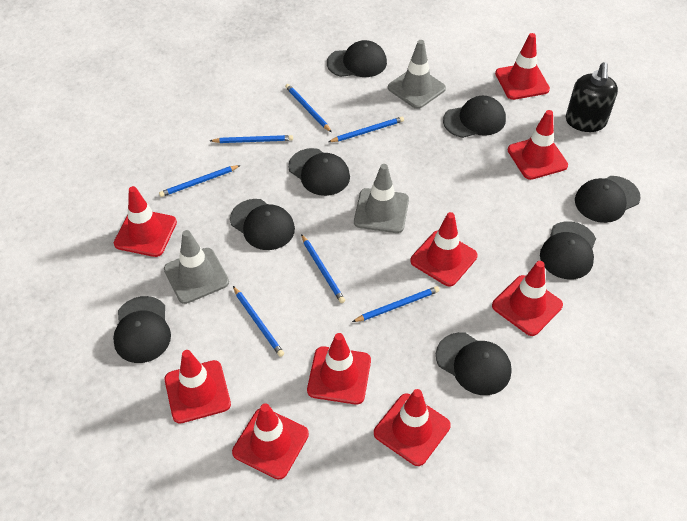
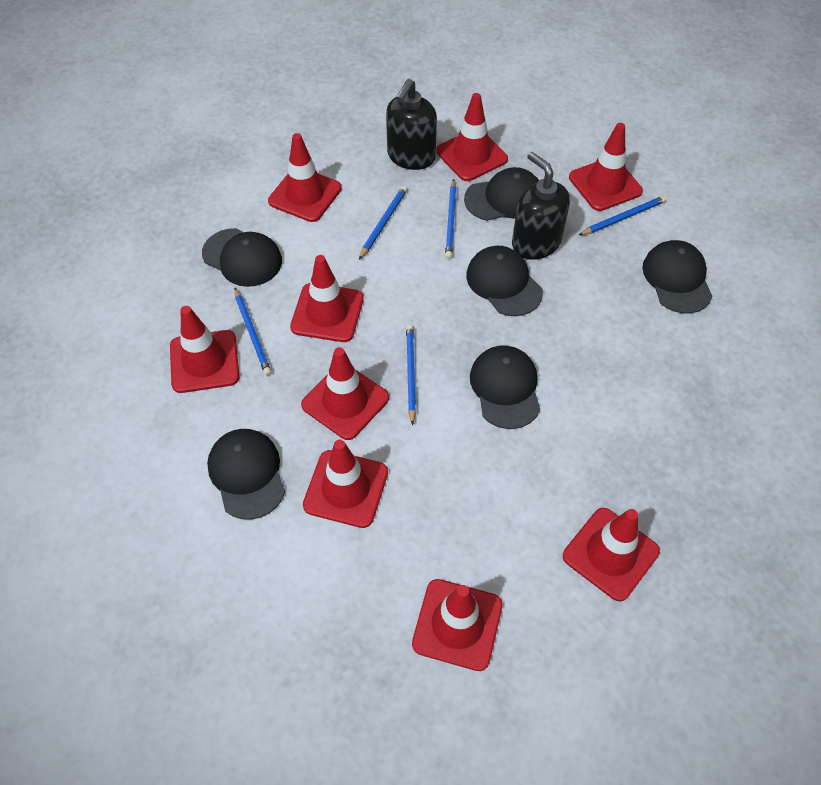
black cap: [113,296,171,363] [230,199,295,250] [288,148,350,196] [327,40,387,77] [436,332,512,395] [443,96,506,138] [540,221,596,279] [575,176,641,223] = 8 -> [202,228,282,287] [207,429,285,520] [464,167,539,221] [466,246,543,316] [470,346,540,429] [643,240,712,313] = 6
black soap dispenser: [566,62,618,132] = 1 -> [386,79,437,170] [512,152,570,260] = 2
blue pencil: [159,165,241,197] [210,135,293,143] [233,286,284,357] [285,84,332,132] [301,234,345,303] [328,117,404,142] [352,286,440,322] = 7 -> [235,288,271,375] [359,186,407,259] [406,324,416,425] [445,179,456,259] [579,196,666,235] = 5
grey traffic cone: [164,230,229,304] [354,164,409,233] [388,40,446,109] = 3 -> none = 0

